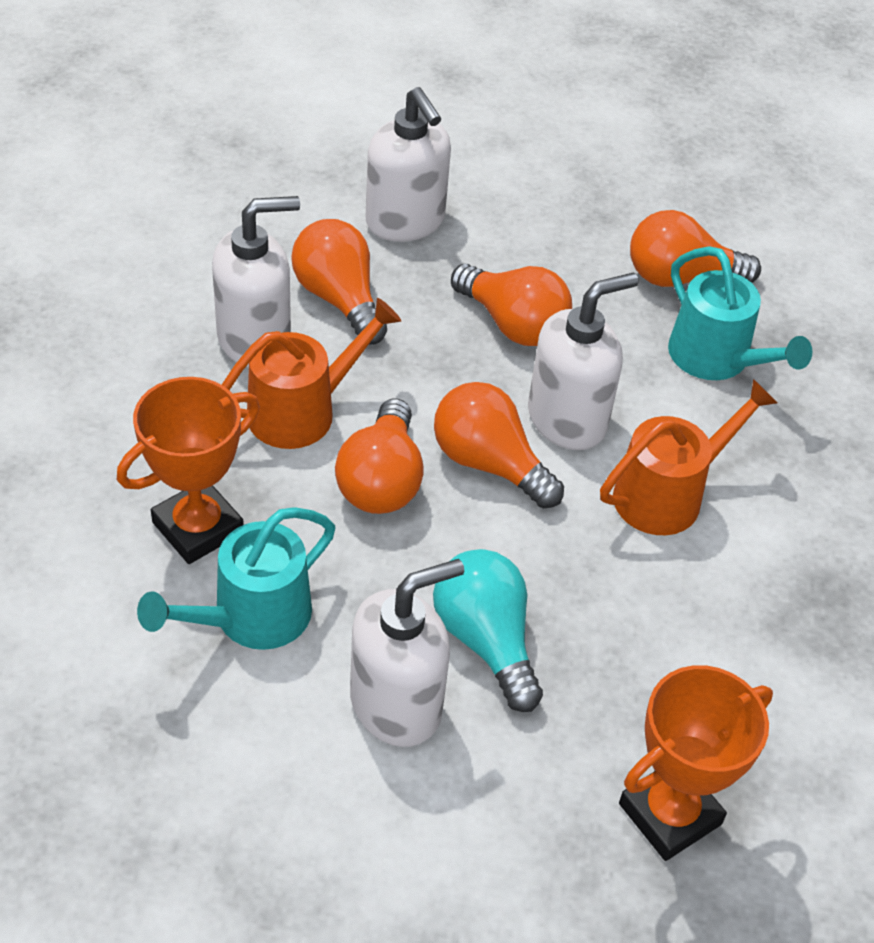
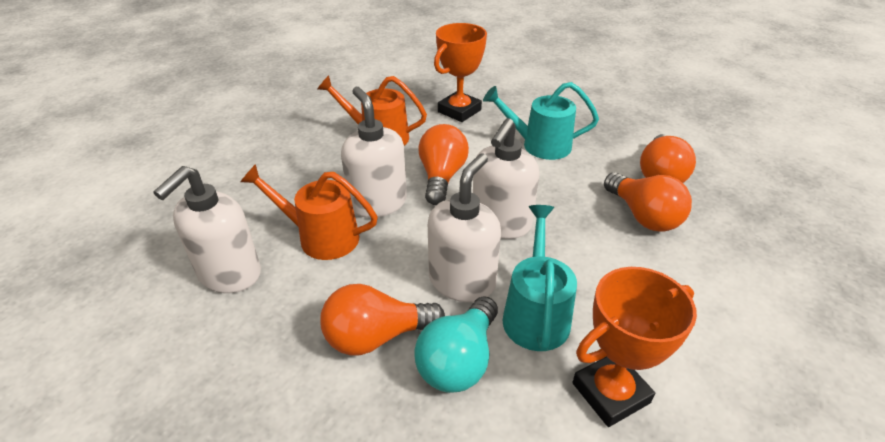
orange light bulb: [292,219,387,345] [335,399,424,514] [434,382,564,509] [451,264,572,346] [630,210,761,287] = 5 -> [320,284,445,356] [418,124,469,205] [604,172,692,232] [640,134,696,183] = 4

